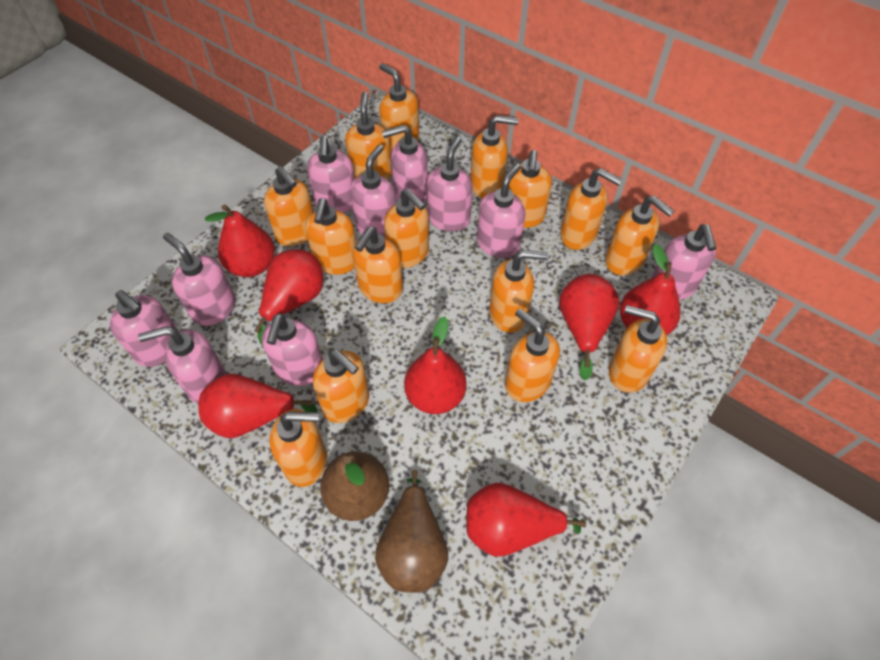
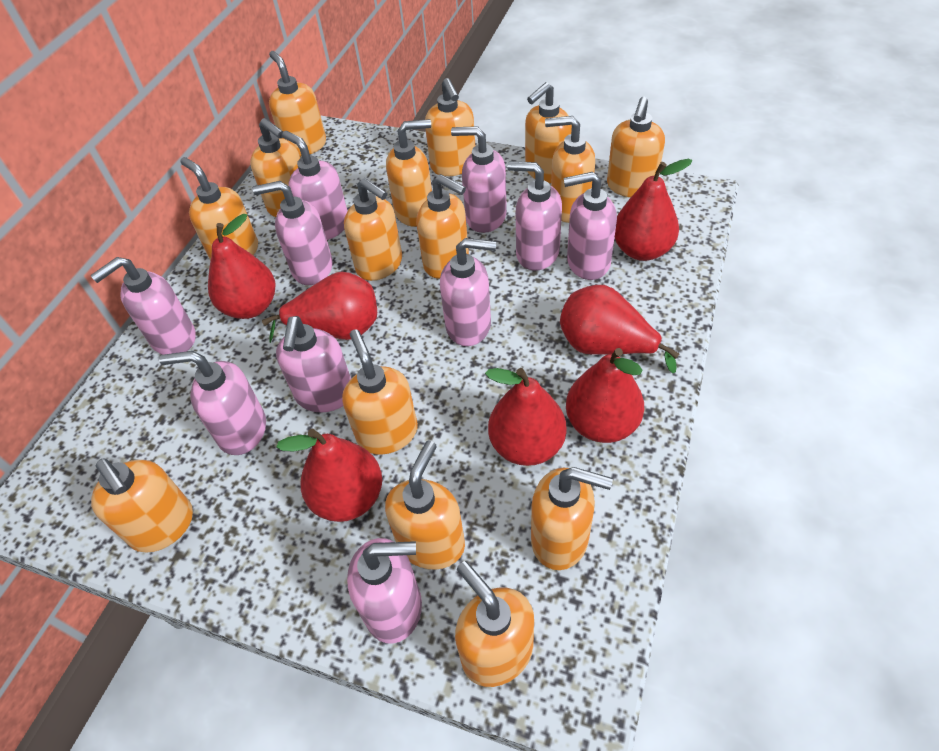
brown pear: [320,451,390,521] [375,470,448,593] = 2 -> none = 0

